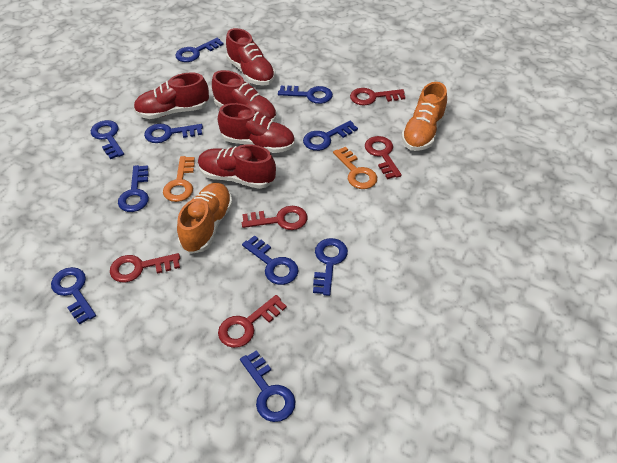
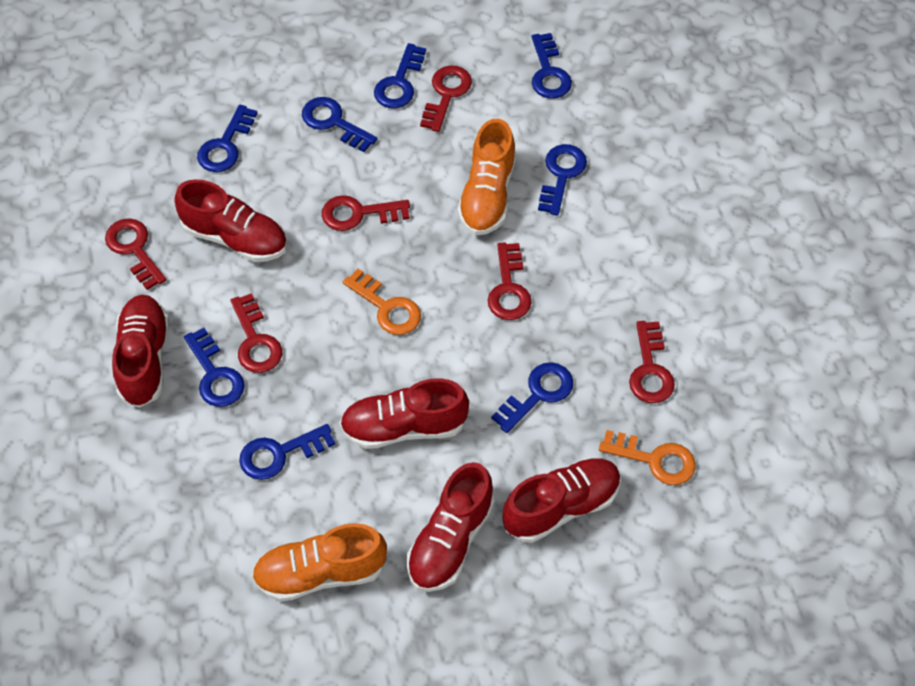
blue key: [51,267,96,325] [91,120,124,159] [118,165,149,212] [144,124,203,143] [175,38,224,62] [240,350,295,422] [242,235,298,285] [278,86,333,104] [303,121,358,151] [313,238,348,296] = 10 -> [184,328,245,407] [197,105,258,172] [239,424,335,480] [302,97,377,152] [374,43,426,108] [491,362,573,433] [532,33,572,99] [538,144,587,215] = 8
red key: [110,253,180,283] [218,295,287,348] [242,206,307,230] [350,88,405,105] [365,136,402,179] = 5 -> [105,218,166,290] [231,293,282,373] [322,195,410,231] [420,65,472,132] [488,242,532,320] [629,321,675,403] = 6

